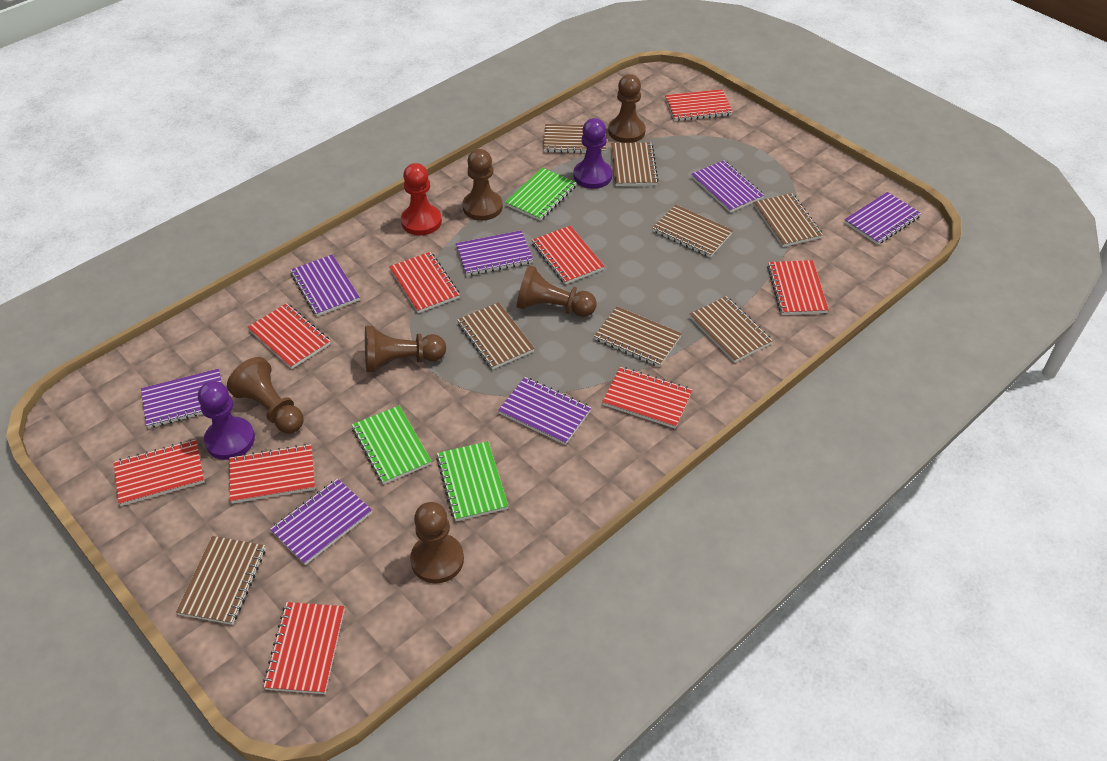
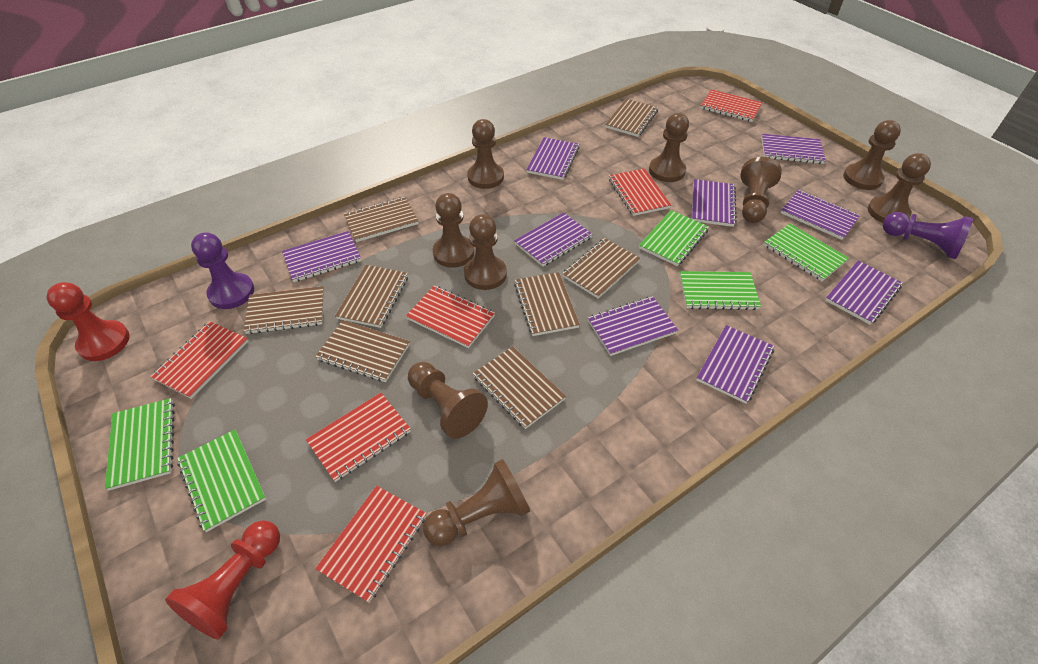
brown pawn: [227,357,303,434] [365,326,446,372] [410,502,464,583] [462,149,503,221] [517,265,597,317] [608,74,646,143] = 6 -> [408,362,488,439] [423,459,530,546] [433,193,474,268] [464,214,507,290] [467,119,504,189] [649,113,689,182] [741,157,782,223] [843,120,901,190] [868,153,931,223] = 9
green notebook: [352,406,432,484] [436,441,508,521] [505,168,577,221] = 3 -> [105,398,175,490] [177,429,266,532] [639,210,709,266] [680,271,761,310] [764,223,849,281] = 5
purple notebook: [141,369,222,428] [270,478,372,565] [290,254,360,316] [456,230,533,276] [498,377,591,445] [691,160,764,213] [844,192,922,245] = 7 -> [282,231,361,282] [514,213,593,267] [526,137,579,180] [588,296,678,356] [692,179,737,227] [696,325,774,404] [761,134,826,164] [781,190,860,240] [825,261,903,325] = 9
red notebook: [114,439,205,506] [229,444,315,503] [247,303,330,369] [263,602,345,694] [389,252,460,313] [532,226,605,284] [602,367,692,429] [665,89,733,121] [767,260,829,315] = 9 -> [150,321,248,399] [306,393,411,482] [315,486,427,603] [406,286,495,348] [609,168,671,216] [700,89,762,122] = 6
red pawn: [401,163,442,235] = 1 -> [46,282,130,361] [165,520,280,639] = 2

